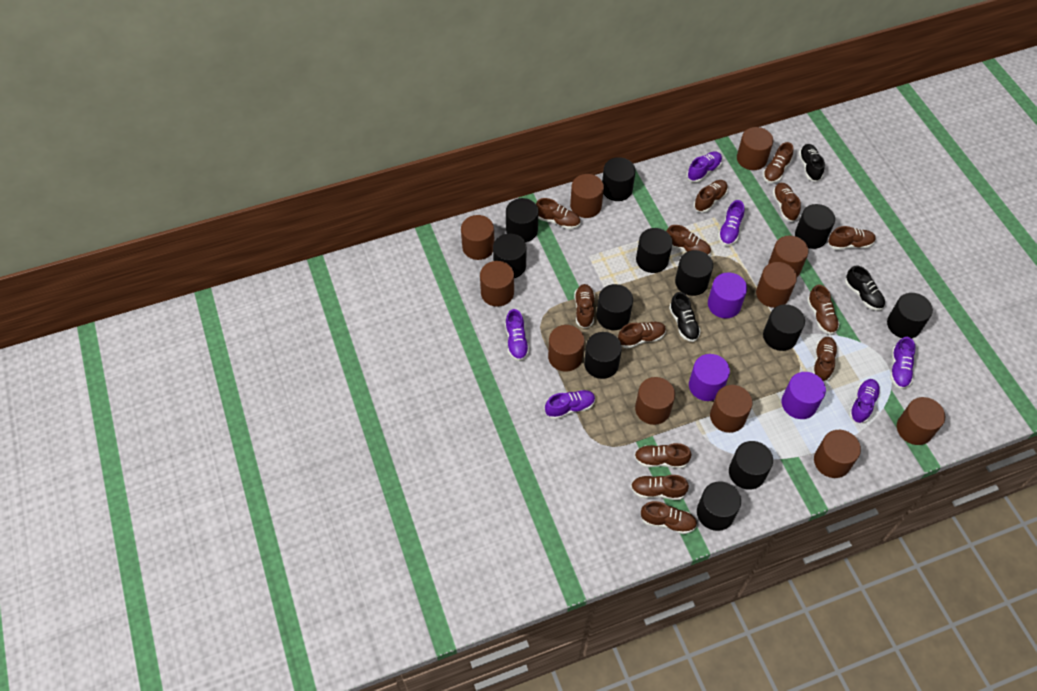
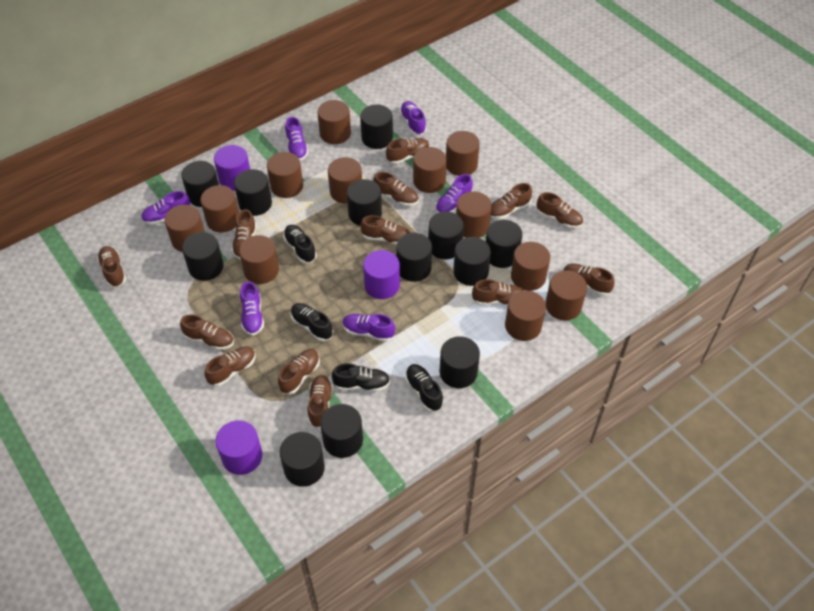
black shoe: [669,292,701,342] [799,144,825,182] [845,265,885,311] = 3 -> [283,225,317,263] [290,303,333,341] [332,363,390,391] [405,364,443,412] = 4
brown cylinder: [461,215,495,260] [480,261,514,307] [548,325,585,372] [570,174,604,218] [635,377,675,425] [710,385,753,433] [737,127,773,170] [756,262,797,308] [768,236,809,277] [814,430,861,478] [897,397,945,445] = 11 -> [165,205,205,252] [200,185,239,232] [239,235,279,284] [267,152,303,198] [318,100,351,144] [328,157,362,204] [413,147,447,193] [446,131,480,176] [456,191,492,238] [505,290,546,341] [511,242,550,291] [546,270,587,320] = 12

